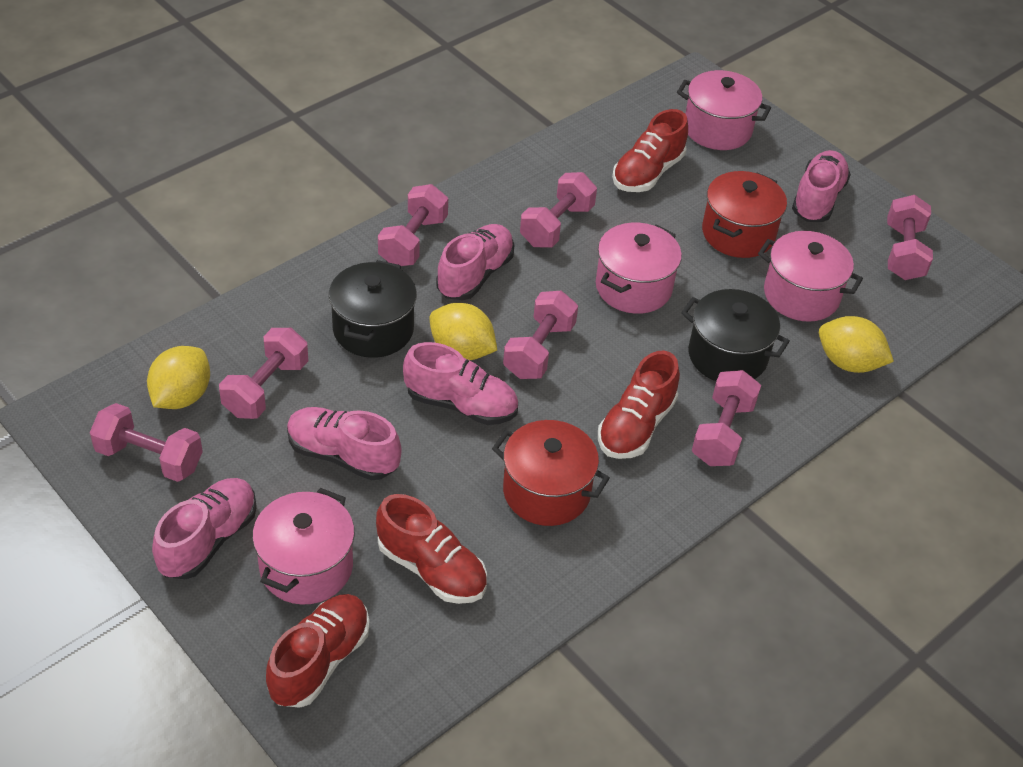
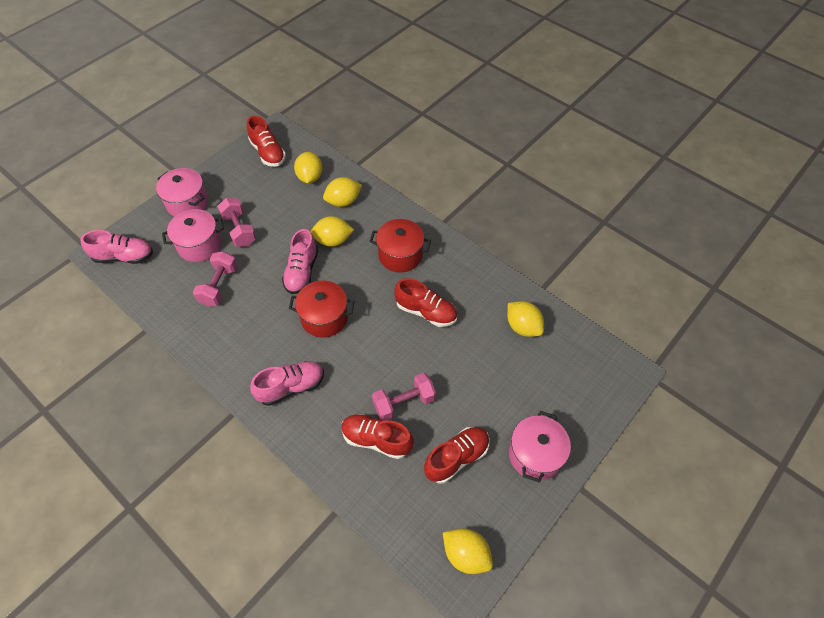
black pot: [329,260,417,358] [681,289,790,381] = 2 -> none = 0
pink dumbbell: [90,403,203,482] [219,328,308,419] [378,184,448,266] [503,291,578,379] [520,172,597,247] [692,370,761,466] [887,195,933,280] = 7 -> [193,251,238,307] [217,198,256,247] [372,373,436,421] = 3
pink pot: [252,488,355,605] [596,223,682,314] [677,70,771,150] [758,231,863,322] = 4 -> [156,168,208,217] [162,209,224,262] [509,411,571,483] = 3
pink shoe: [152,478,257,579] [287,407,402,480] [403,342,518,425] [436,224,514,300] [792,150,851,222] = 5 -> [81,230,153,264] [250,361,324,406] [282,229,318,294] = 3
yellow lemon: [147,346,210,409] [430,303,497,360] [819,316,894,373] = 3 -> [294,152,323,183] [311,216,354,247] [323,177,362,207] [443,528,493,574] [507,301,544,337] = 5

